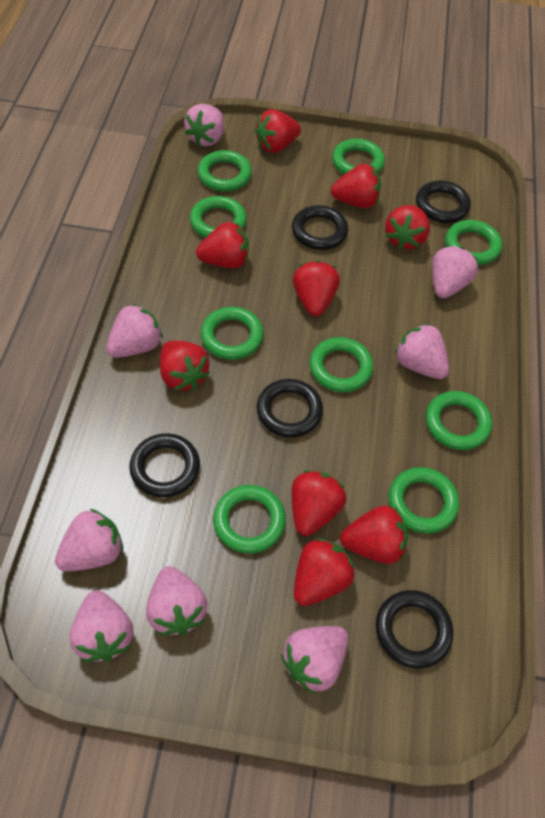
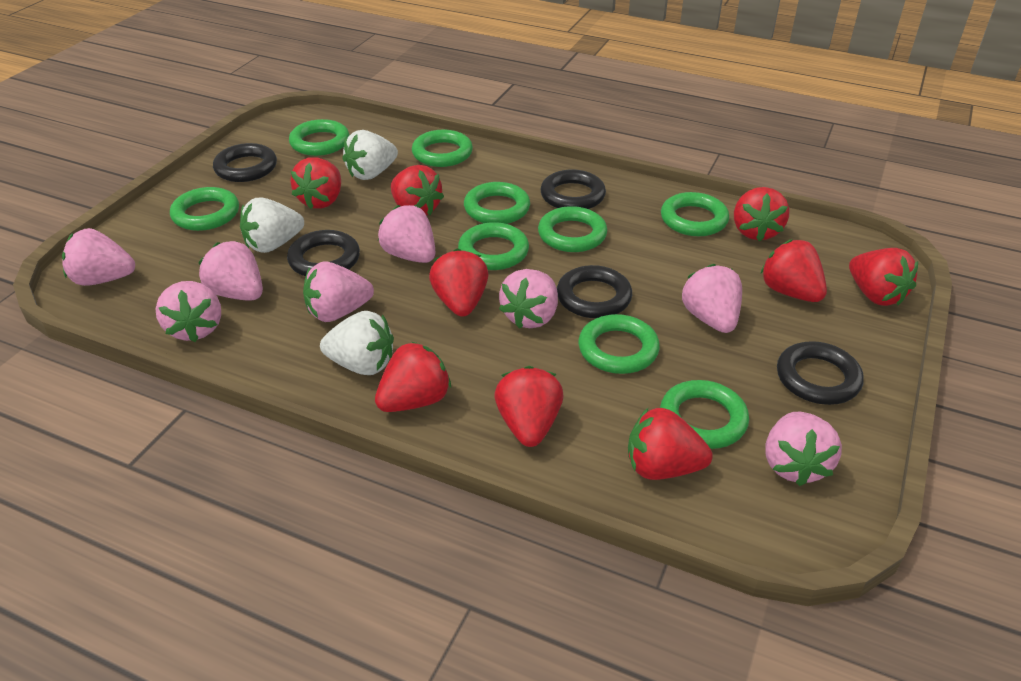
white strawberry: none = 0 -> [240,198,304,253] [320,311,394,375] [342,130,398,180] = 3

